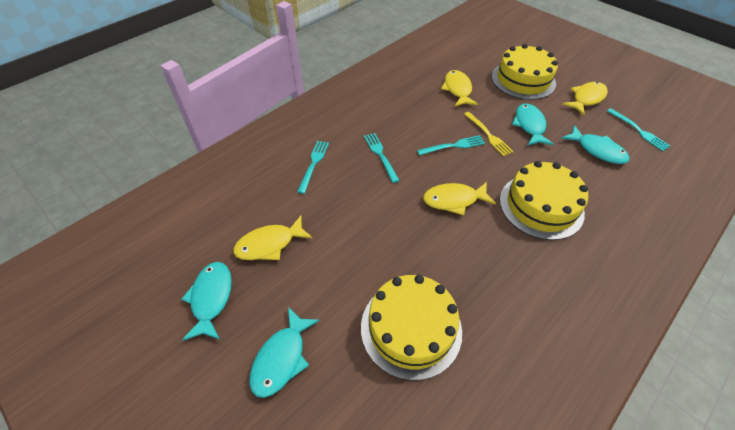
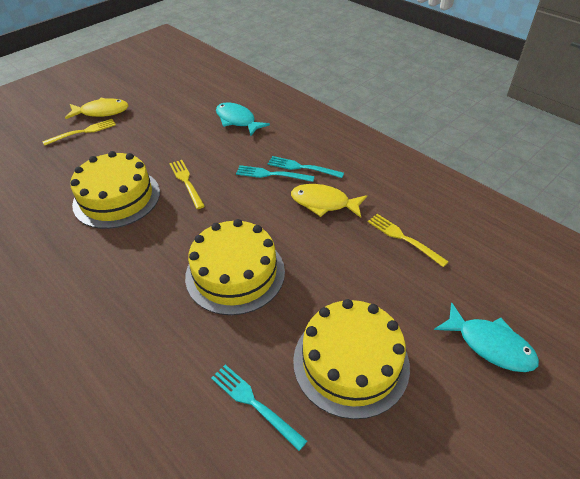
turquoise fish: [181,262,232,341] [249,307,320,398] [512,103,554,146] [561,125,629,164] = 4 -> [216,102,270,136] [434,302,539,372] = 2
turquoise fork: [297,141,329,194] [364,133,400,183] [417,135,485,155] [607,108,670,151] = 4 -> [211,365,307,451] [236,165,315,182] [268,156,344,178] = 3
yellow fish: [233,216,313,260] [423,182,496,215] [441,70,478,106] [562,82,608,115] = 4 -> [65,98,129,119] [291,184,367,218] = 2
yellow fork: [464,112,514,156] = 1 -> [42,119,116,146] [169,160,205,209] [368,214,449,267] = 3

